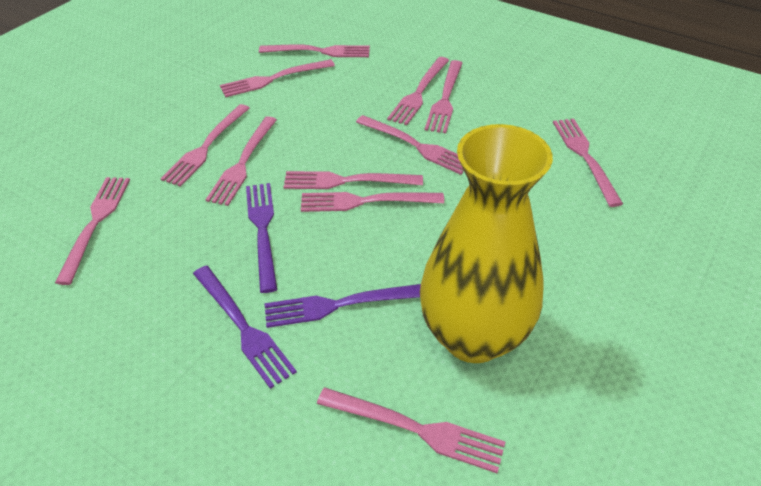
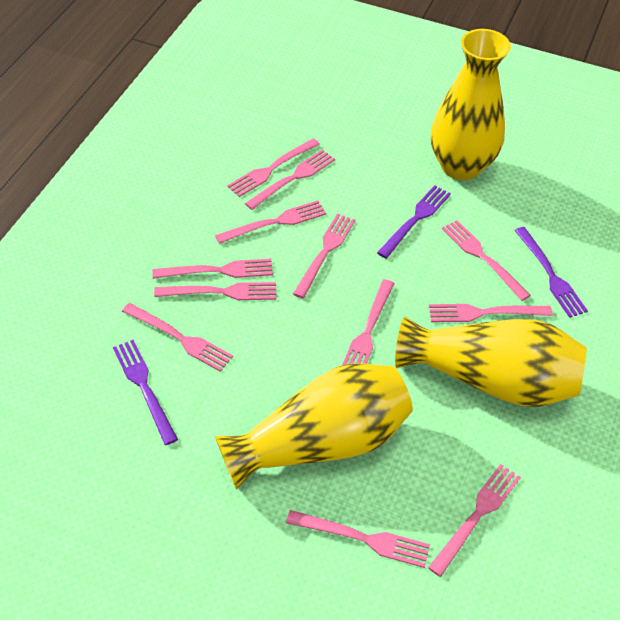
yellow vase: [420,124,553,363] = 1 -> [215,363,413,489] [395,316,587,407] [431,29,511,180] = 3

